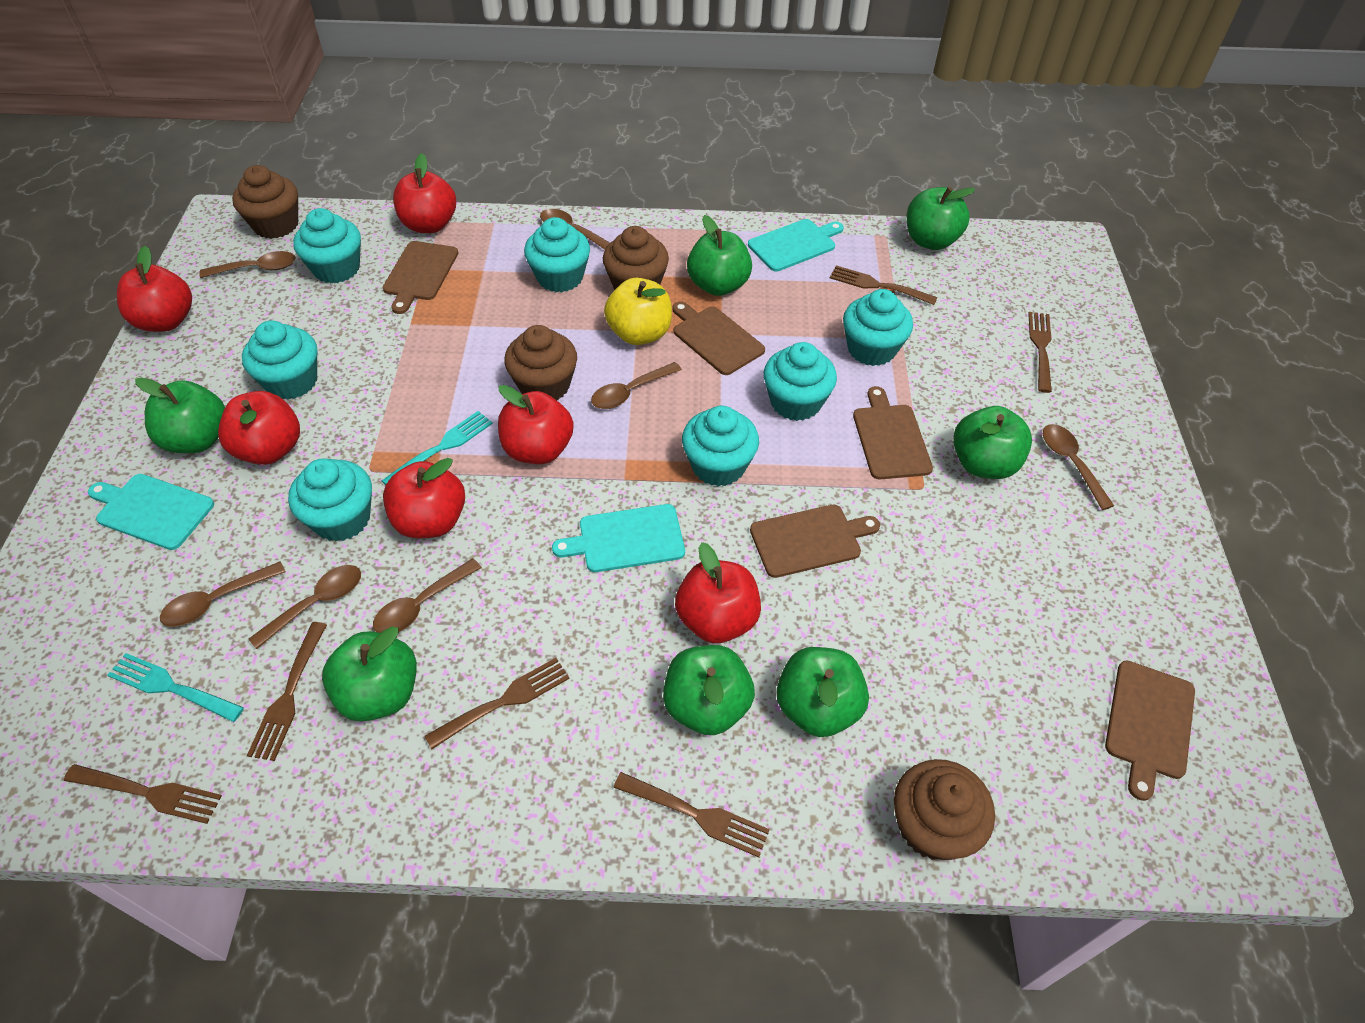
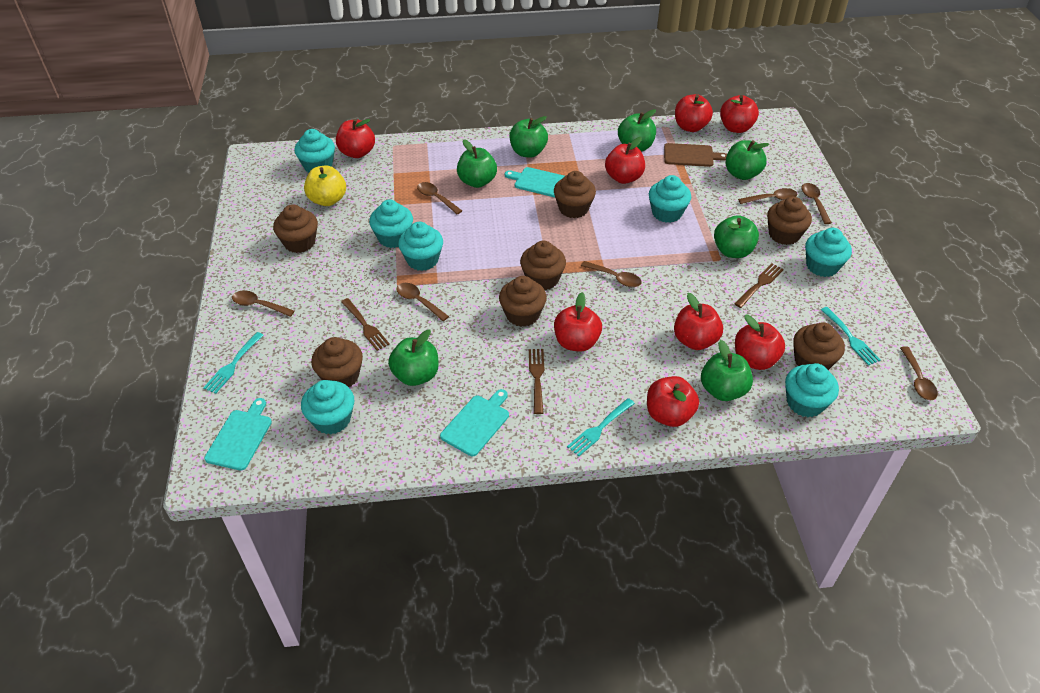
brown cupcake: [232,165,298,239] [504,325,577,400] [603,226,669,290] [894,759,995,860] = 4 -> [273,204,318,253] [311,337,363,387] [499,276,547,327] [520,240,566,290] [554,171,596,218] [767,197,812,245] [793,322,845,370] = 7
brown cutting board: [383,241,458,314] [672,301,765,375] [750,505,880,578] [853,386,933,479] [1105,661,1195,801] = 5 -> [664,143,727,167] = 1
brown fork: [64,764,222,824] [247,622,327,761] [424,658,570,749] [613,772,770,857] [830,266,938,305] [1028,312,1052,393] = 6 -> [341,298,390,351] [529,349,545,414] [734,263,784,308] = 3
red apple: [117,246,192,332] [218,391,300,465] [383,458,465,538] [393,153,456,233] [498,385,574,464] [675,542,761,643] = 6 -> [336,119,375,158] [554,293,602,352] [605,137,645,184] [647,376,699,427] [674,293,723,350] [675,94,713,132] [720,95,759,133] [735,315,785,370] = 8
turquoise fork: [107,653,244,722] [382,411,493,485] = 2 -> [203,332,264,394] [567,398,635,456] [821,307,881,365] = 3

